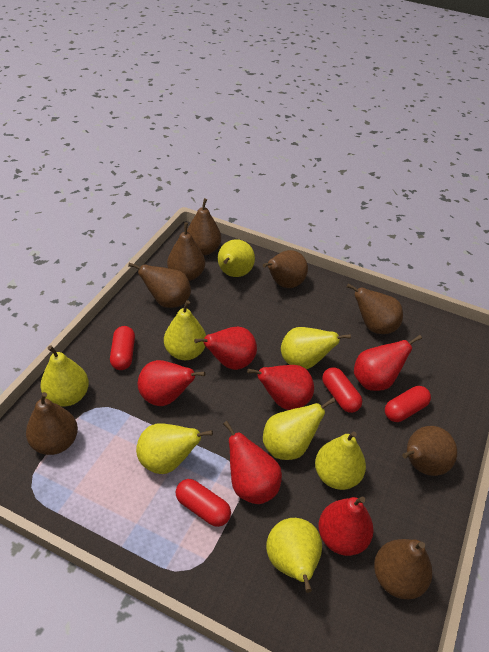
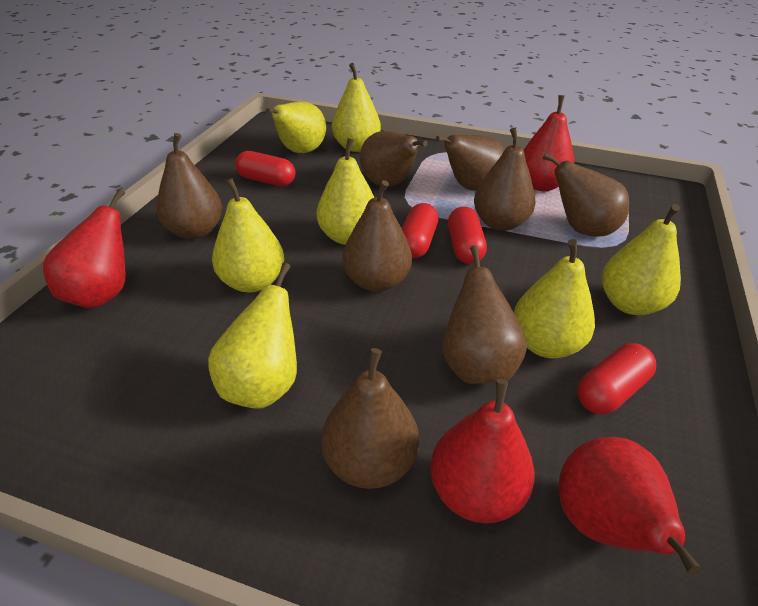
red pear: [138,360,205,406] [194,326,257,370] [223,421,282,504] [247,365,314,410] [319,496,374,556] [354,335,422,391] = 6 -> [43,189,125,308] [430,379,535,523] [524,95,574,191] [559,437,702,575] = 4
yellow pear: [40,345,89,407] [136,424,213,474] [164,300,206,360] [218,240,255,277] [263,398,336,460] [266,518,322,593] [281,327,351,369] [315,432,366,490] = 8 -> [208,263,297,409] [212,178,284,292] [266,102,326,153] [317,138,374,245] [332,63,381,152] [514,239,595,358] [602,204,681,315] = 7

